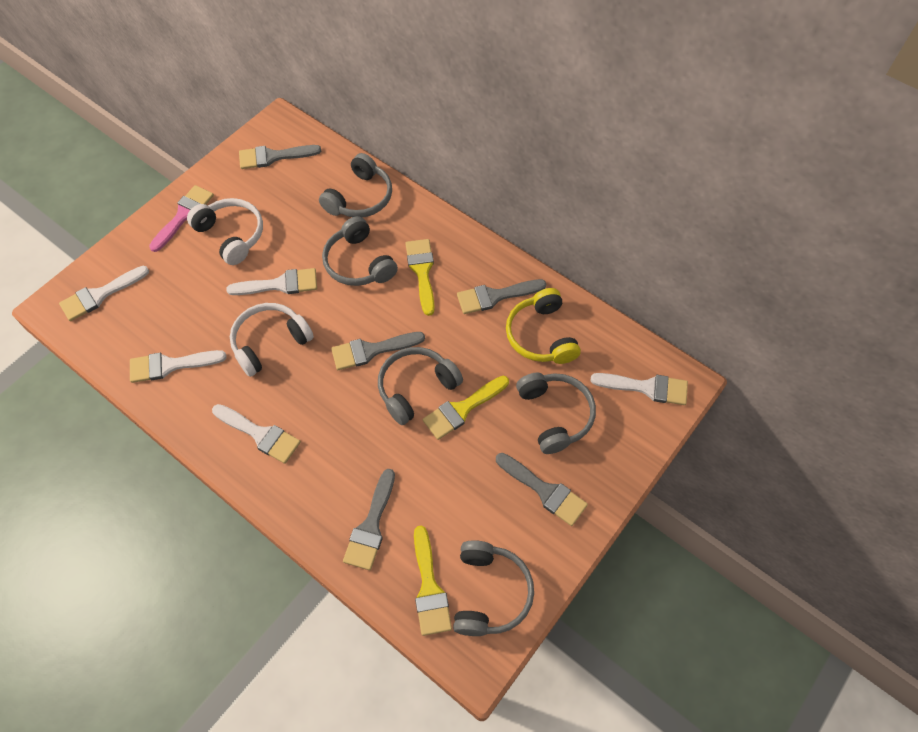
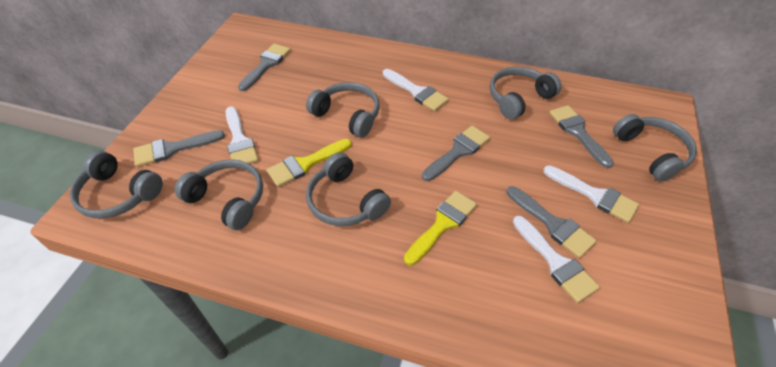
grey headphones: [319,153,392,217] [322,216,398,286] [378,347,463,425] [453,540,534,636] [516,372,596,454] = 5 -> [70,151,163,219] [175,159,263,230] [306,82,380,138] [306,152,391,226] [490,67,562,119] [613,114,697,181] = 6
pink brush: [149,185,214,252] = 1 -> none = 0
white brush: [59,266,149,321] [130,350,227,383] [212,404,301,464] [226,268,317,295] [590,373,688,405] = 5 -> [225,106,258,164] [383,69,449,111] [513,216,600,303] [543,165,639,223] = 4
white headphones: [187,198,263,265] [230,303,314,377] = 2 -> none = 0
yellow brush: [405,239,435,316] [414,525,452,636] [423,376,509,440] = 3 -> [267,139,352,187] [404,191,477,265] = 2
yellow headphones: [506,288,581,364] = 1 -> none = 0

